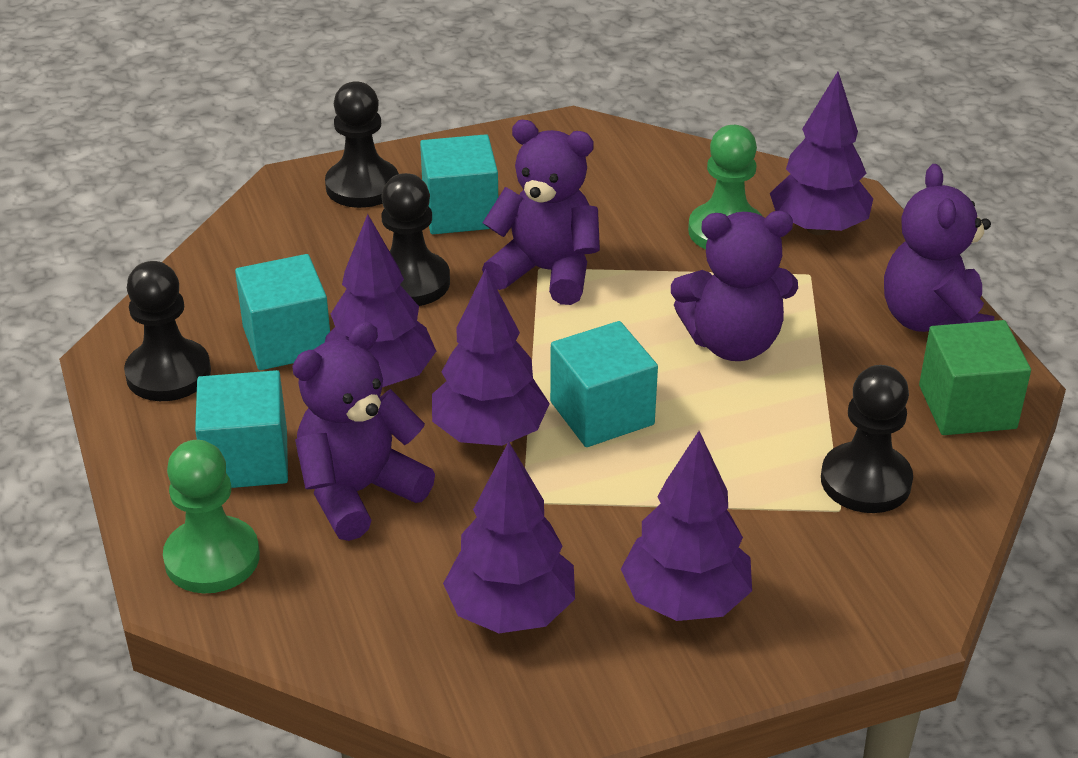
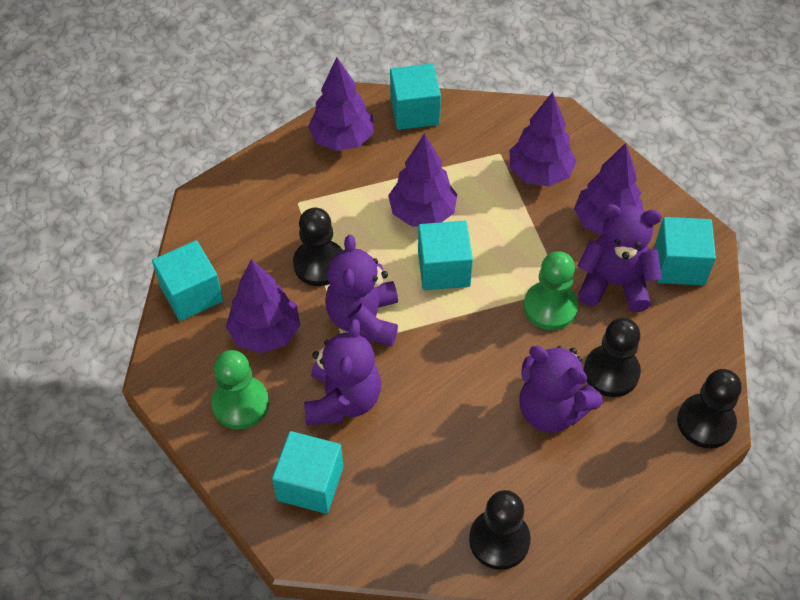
green cube: [919,320,1031,435] = 1 -> none = 0
turquoise cube: [195,370,288,488] [235,254,330,370] [420,134,498,234] [550,321,658,447] = 4 -> [152,240,223,321] [272,431,344,514] [390,64,441,130] [418,221,473,290] [655,217,716,285] = 5

